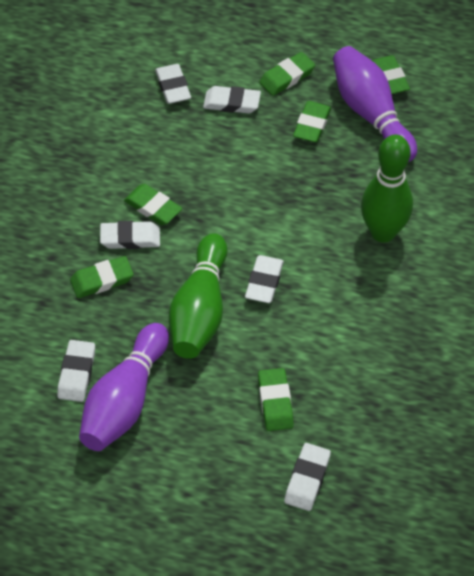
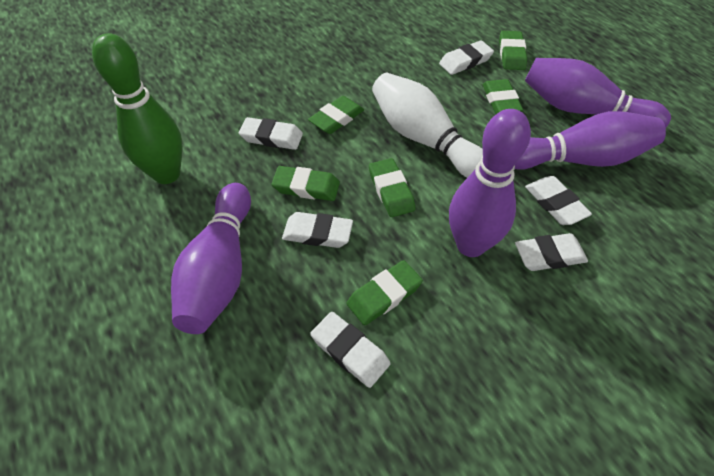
green bowling pin: [169,233,227,359] [361,135,413,242] = 2 -> [92,33,183,184] = 1
purple bowling pin: [79,323,169,451] [333,46,417,162] = 2 -> [171,183,251,334] [449,109,531,257] [515,111,666,170] [525,58,671,128] = 4
white bowling pin: none = 0 -> [372,73,483,178] = 1

